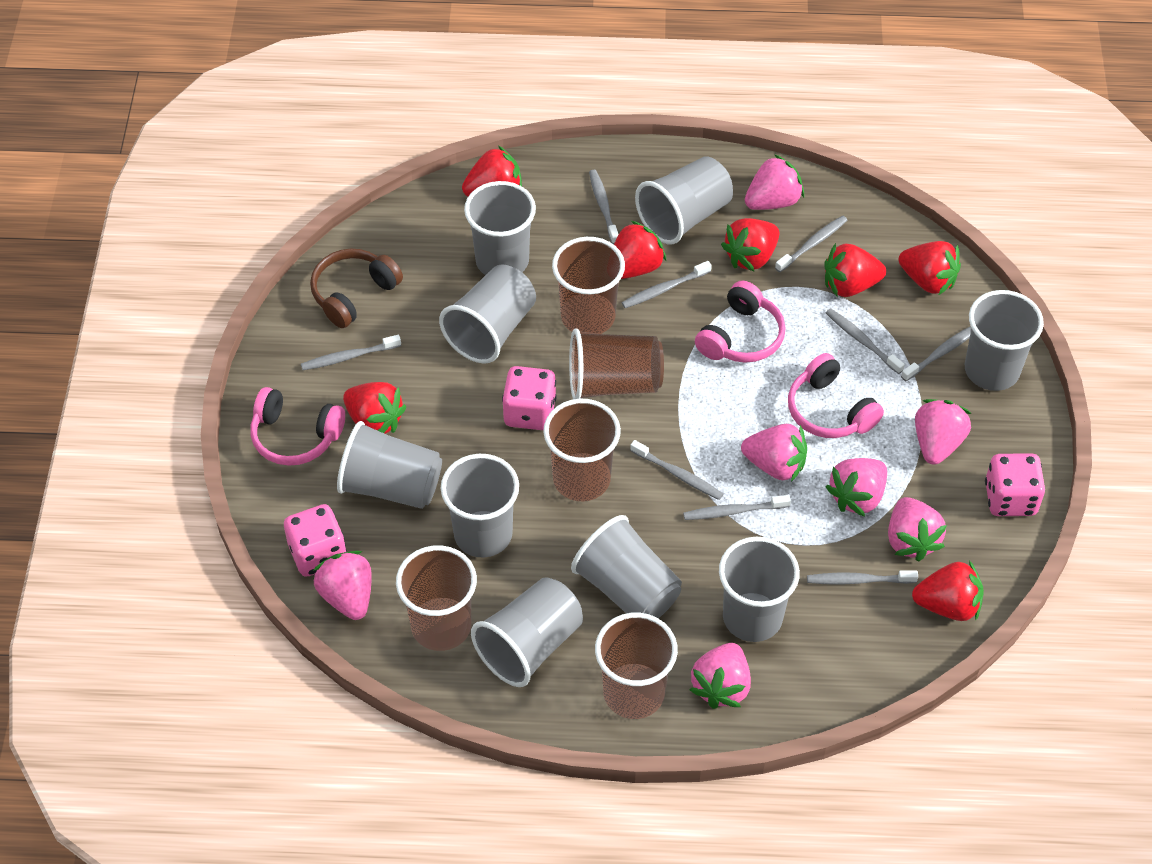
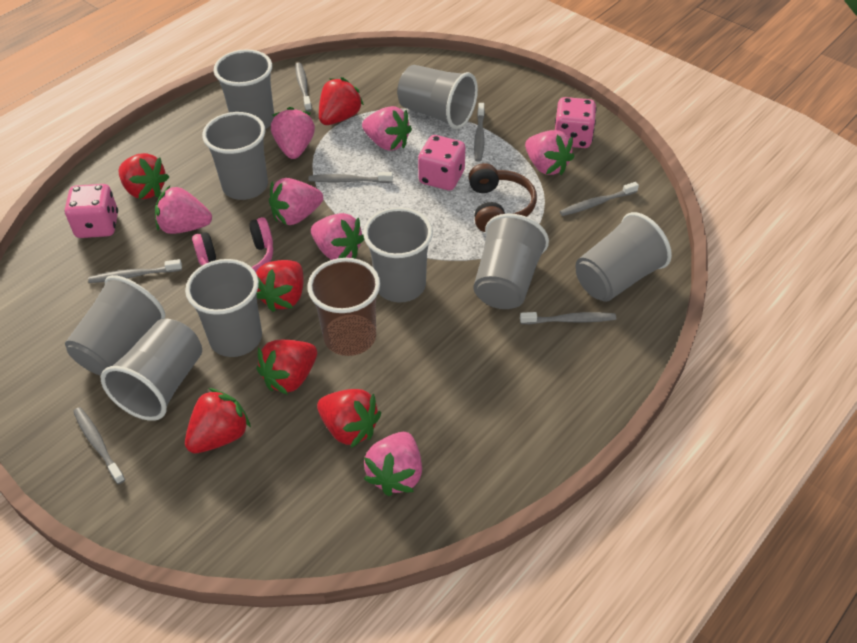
brown cup: [396,545,477,651] [543,399,621,501] [552,237,625,334] [569,328,664,399] [595,613,678,719] = 5 -> [307,258,380,356] = 1
grey toothbrush: [301,335,401,370] [589,170,619,244] [622,261,712,308] [630,440,723,500] [683,495,791,520] [775,215,847,272] [807,571,918,585] [826,308,905,374] [901,326,971,381] = 9 -> [73,407,125,484] [88,259,182,283] [295,63,312,111] [308,172,393,183] [474,103,485,162] [520,312,616,324] [560,182,639,216] = 7
pink headphones: [250,387,345,466] [695,281,786,363] [788,353,884,438] = 3 -> [192,217,273,272] = 1
red strawberry: [343,382,406,434] [462,146,522,197] [614,221,666,279] [721,218,780,271] [824,243,886,297] [898,241,961,295] [912,560,984,621] = 7 -> [119,153,169,199] [185,388,251,453] [256,260,304,312] [257,340,317,395] [317,389,381,448] [319,77,364,125] = 6

